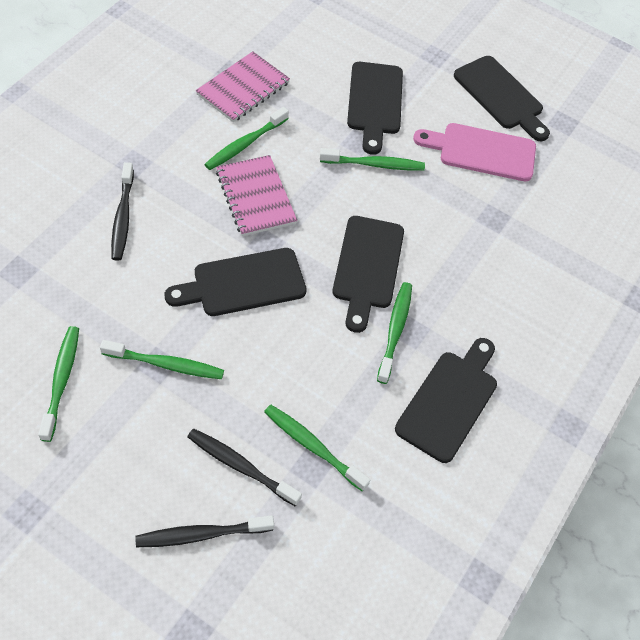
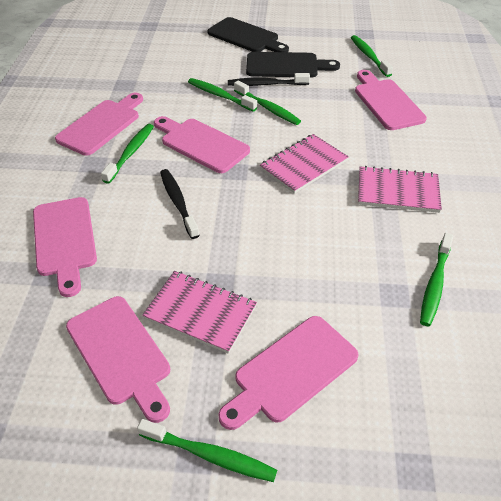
black cutting board: [165,248,307,316] [333,216,404,333] [347,62,403,155] [395,338,497,463] [454,56,550,141] = 5 -> [208,17,289,52] [246,52,340,78] = 2
black toothbrush: [111,162,134,261] [135,516,274,547] [187,429,302,506] = 3 -> [160,169,200,239] [228,73,310,86] = 2
pink cutting board: [413,123,536,181] = 1 -> [33,197,97,297] [55,93,143,156] [66,296,170,423] [154,116,250,173] [218,316,359,430] [355,70,427,130] = 6
pink notebook: [196,51,290,122] [216,155,297,236] = 2 -> [142,271,257,354] [260,134,349,194] [358,166,442,213] = 3

